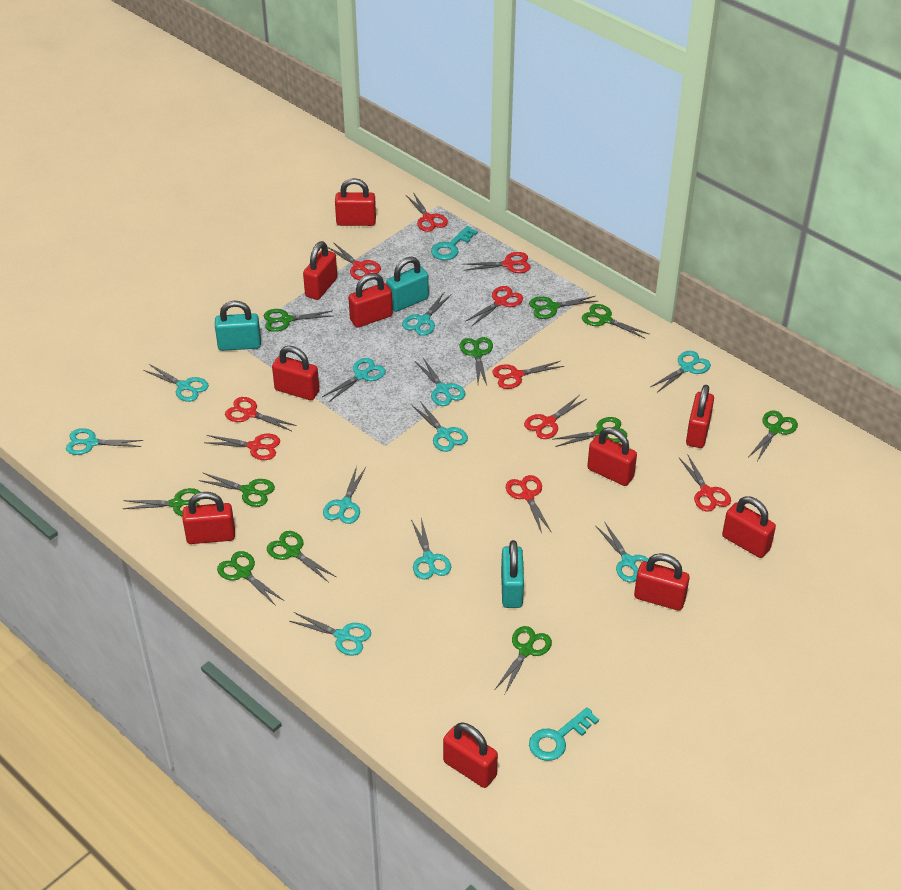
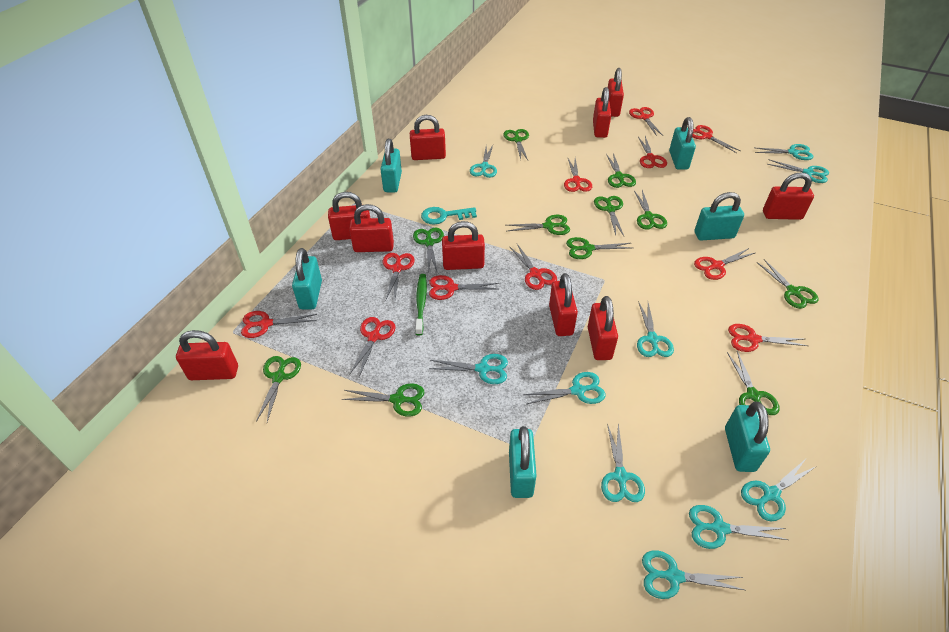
green toothbrush: none = 0 -> [415,274,427,336] = 1
red scissors: [204,434,280,460] [225,397,297,431] [328,242,381,280] [406,192,448,232] [464,252,531,273] [465,286,523,326] [492,361,564,389] [506,475,552,533] [524,395,586,439] [679,454,731,511] = 10 -> [241,311,317,338] [349,317,396,377] [383,253,415,300] [429,275,499,300] [509,244,557,290] [564,158,592,192] [629,107,663,136] [638,136,667,168] [692,125,740,153] [694,248,755,280] [728,324,808,352] = 11
turquoise key: [431,226,478,260] [529,707,599,761] = 2 -> [421,207,477,224] = 1
turquoise padlock: [215,301,261,351] [386,257,429,312] [501,540,524,608] = 3 -> [292,248,322,309] [380,139,402,193] [509,426,537,498] [669,117,696,170] [695,192,744,241] [725,402,770,472] = 6
turquoise scissors: [66,428,143,455] [143,364,209,402] [289,612,371,655] [322,358,385,402] [323,466,366,524] [402,291,452,336] [411,518,451,579] [413,401,468,452] [415,358,465,406] [596,521,648,582] [651,351,711,393] = 11 -> [429,354,508,384] [470,145,497,178] [524,372,606,404] [601,423,645,502] [637,301,674,357] [642,550,745,599] [689,505,788,549] [741,459,815,522] [755,144,813,160] [767,160,829,183] = 10

